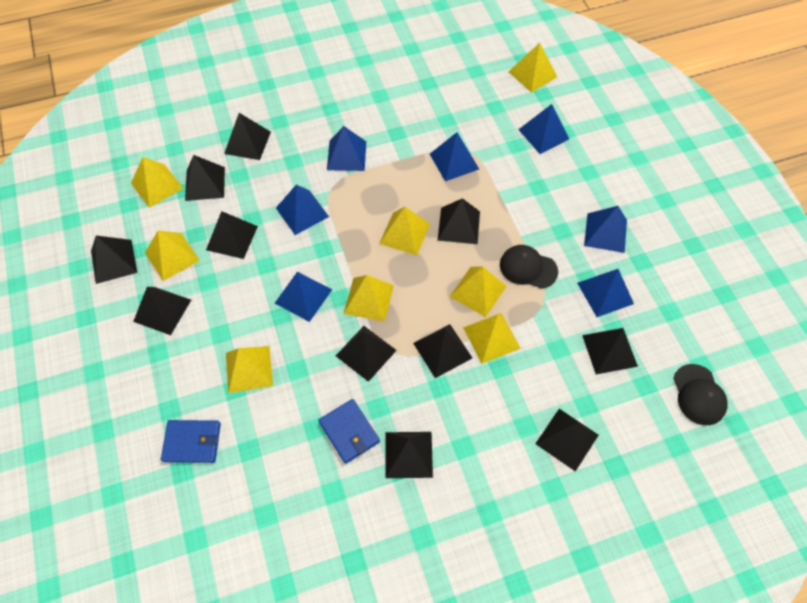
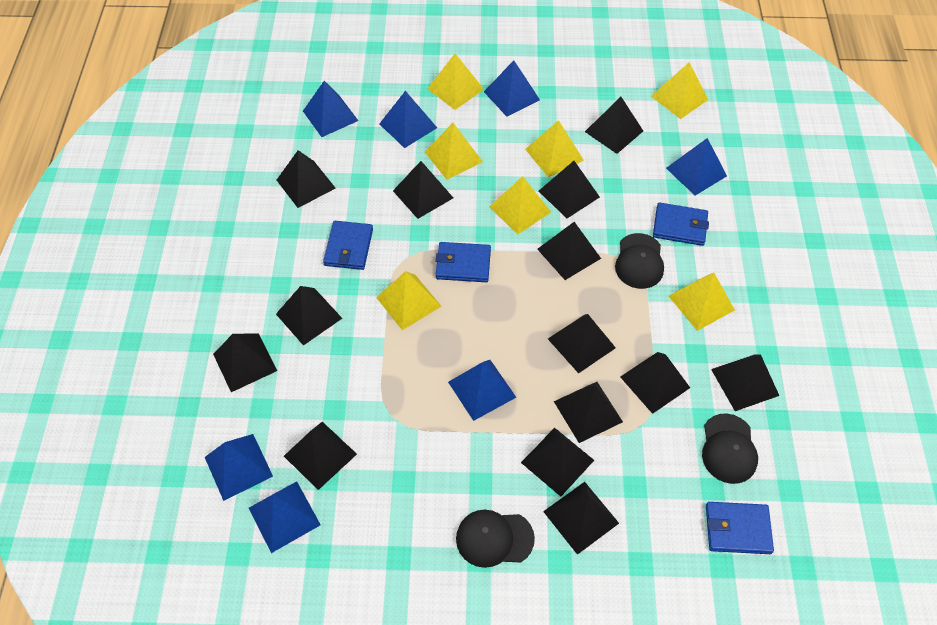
black cap: [500,245,558,289] [673,364,728,425] = 2 -> [456,510,535,568] [615,233,664,289] [702,413,758,484] = 3
black pyramid: [91,236,137,284] [133,287,191,335] [185,155,225,201] [206,211,258,259] [224,113,271,160] [336,326,397,382] [385,432,433,478] [413,324,472,378] [438,198,480,244] [535,409,599,472] [582,328,638,374] = 11 -> [213,334,277,392] [276,286,342,346] [277,150,335,208] [284,422,357,490] [393,161,453,219] [521,428,594,497] [537,222,601,280] [539,161,600,218] [543,482,619,555] [548,314,616,373] [554,382,623,443] [585,97,643,154] [620,352,690,414] [711,354,779,411] = 14
blue wallet: [161,420,221,463] [318,399,380,464] = 2 -> [323,221,373,270] [436,242,491,282] [653,202,709,246] [706,502,774,554] = 4
yellow pyramid: [131,157,183,208] [145,230,200,281] [226,346,273,393] [344,275,394,322] [379,207,430,255] [450,267,506,317] [463,313,521,364] [509,43,557,93] = 8 -> [376,271,442,330] [425,123,483,179] [427,54,484,110] [489,176,551,235] [525,120,584,177] [651,63,708,119] [669,272,735,331] = 7

